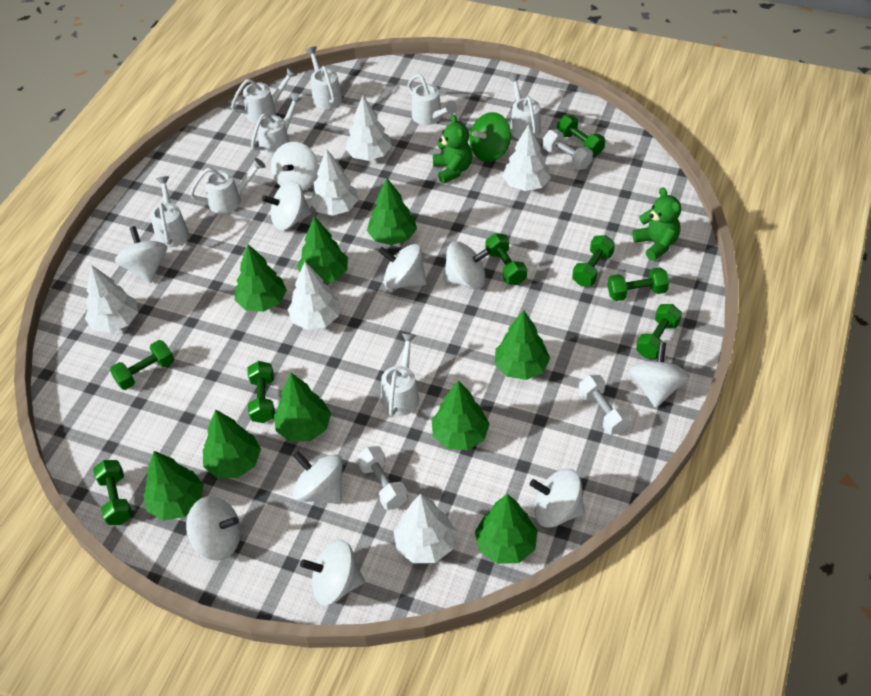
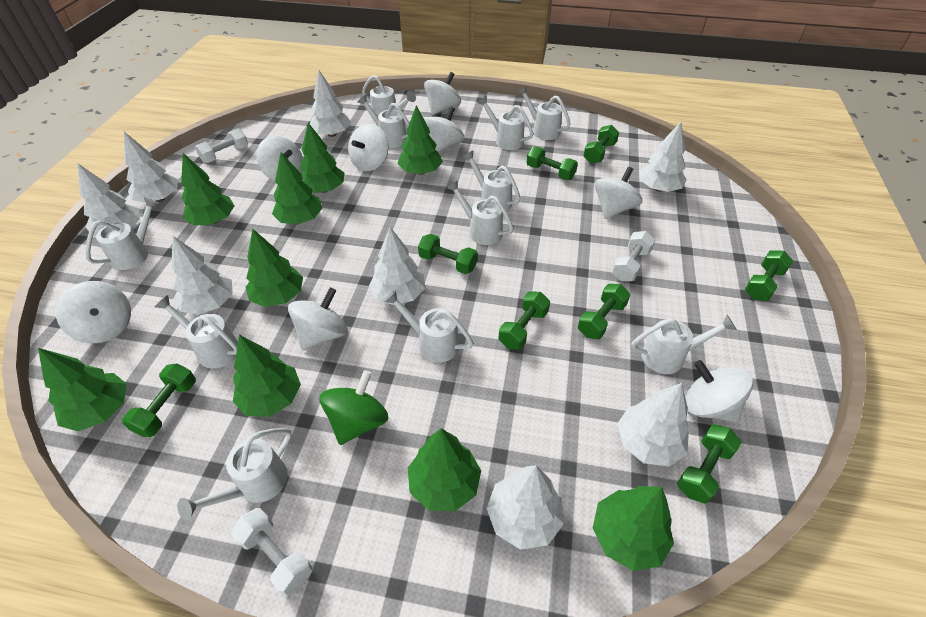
green teddy bear: [433,114,473,184] [632,187,681,261] = 2 -> none = 0
white spinning top: [115,226,167,283] [186,496,241,561] [262,181,311,231] [271,142,318,191] [292,451,343,504] [300,539,365,606] [378,244,427,289] [443,242,491,290] [530,469,585,528] [629,342,690,408] = 10 -> [56,281,131,343] [256,136,303,181] [288,287,347,350] [348,124,388,171] [424,72,461,115] [424,107,464,152] [595,167,642,219] [685,360,753,422] = 8
white tree: [85,265,138,333] [288,262,340,330] [309,149,358,216] [345,95,392,161] [394,494,456,563] [502,124,551,191] = 6 -> [78,164,140,236] [124,132,178,203] [171,236,233,315] [310,70,351,137] [369,227,425,305] [486,465,564,550] [617,383,689,467] [639,122,687,192] = 8
white watering can: [150,176,189,248] [190,158,266,214] [231,67,297,123] [251,94,302,157] [305,46,342,109] [381,333,419,417] [407,74,457,125] [508,74,541,139] = 8 -> [85,197,159,270] [155,295,238,369] [177,428,292,521] [358,95,409,148] [362,75,416,119] [384,290,473,363] [447,180,514,245] [462,151,520,211] [478,96,533,150] [517,86,571,140] [631,315,737,374] = 11

